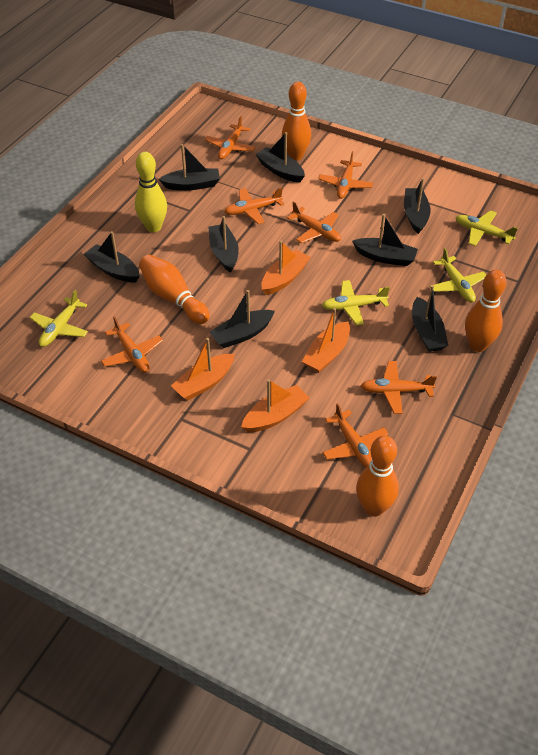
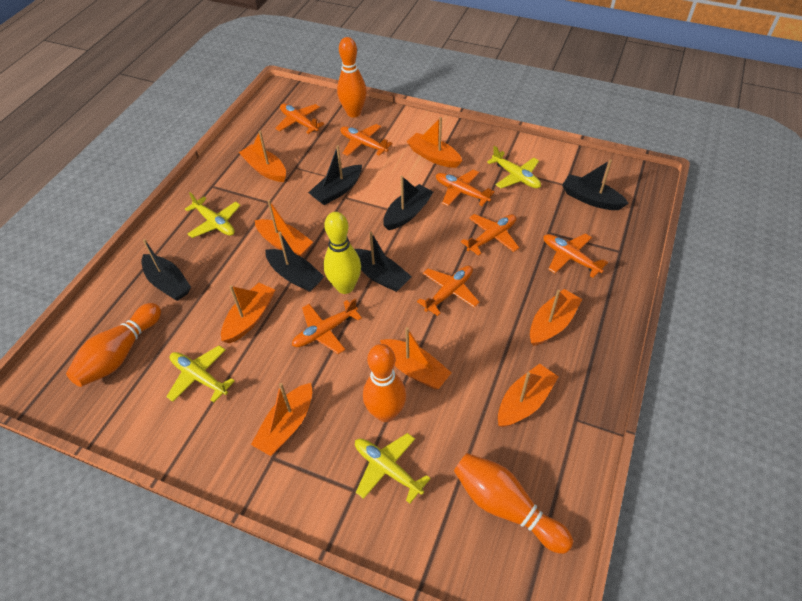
black boat: [84,231,140,283] [159,144,220,191] [208,216,239,273] [209,290,275,348] [255,132,305,183] [352,214,418,266] [404,178,430,234] [412,285,448,352] = 8 -> [141,239,191,301] [265,232,324,292] [308,145,362,205] [355,231,412,292] [383,176,433,230] [562,159,629,210] = 6
orange boat: [171,338,235,400] [241,379,309,432] [261,241,311,295] [302,308,350,373] = 4 -> [221,283,275,343] [239,131,286,182] [251,383,312,456] [255,200,313,256] [380,327,452,389] [406,117,462,168] [498,364,558,427] [530,289,582,346] = 8

